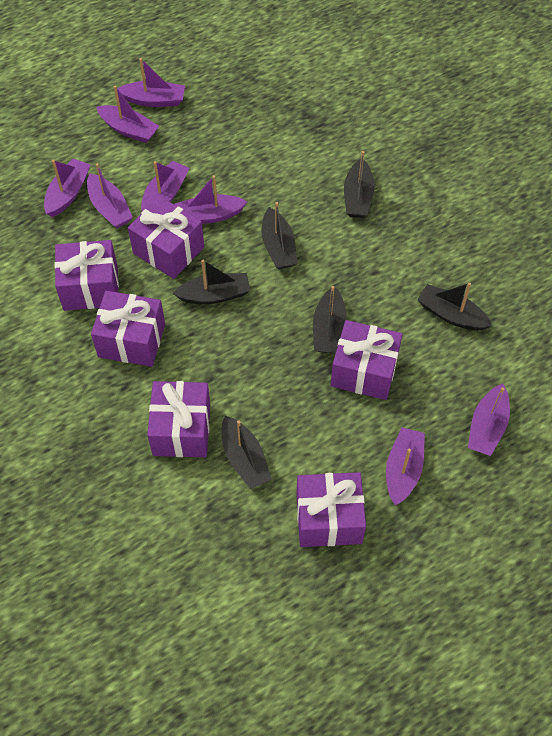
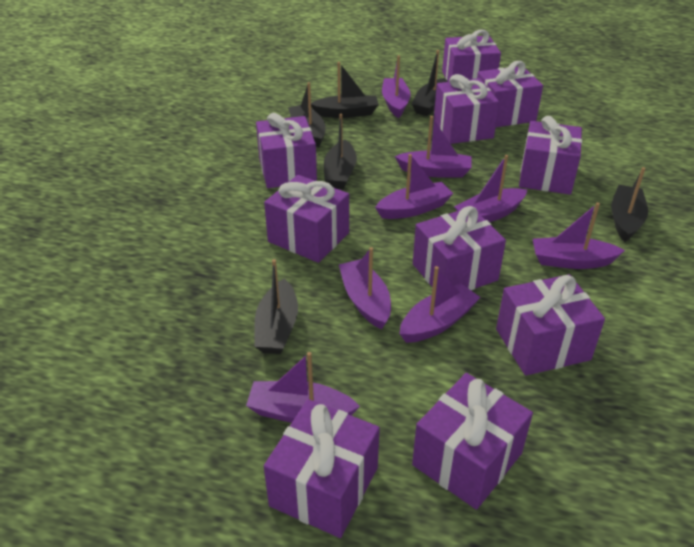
purple gift: [54,240,119,311] [91,291,165,367] [128,196,204,279] [147,381,210,457] [296,472,366,547] [331,320,403,400] = 6 -> [256,113,317,188] [264,175,349,263] [264,399,380,538] [412,373,533,510] [413,206,506,290] [434,74,499,144] [442,29,501,82] [477,61,543,127] [496,274,605,376] [519,116,582,195] = 10

